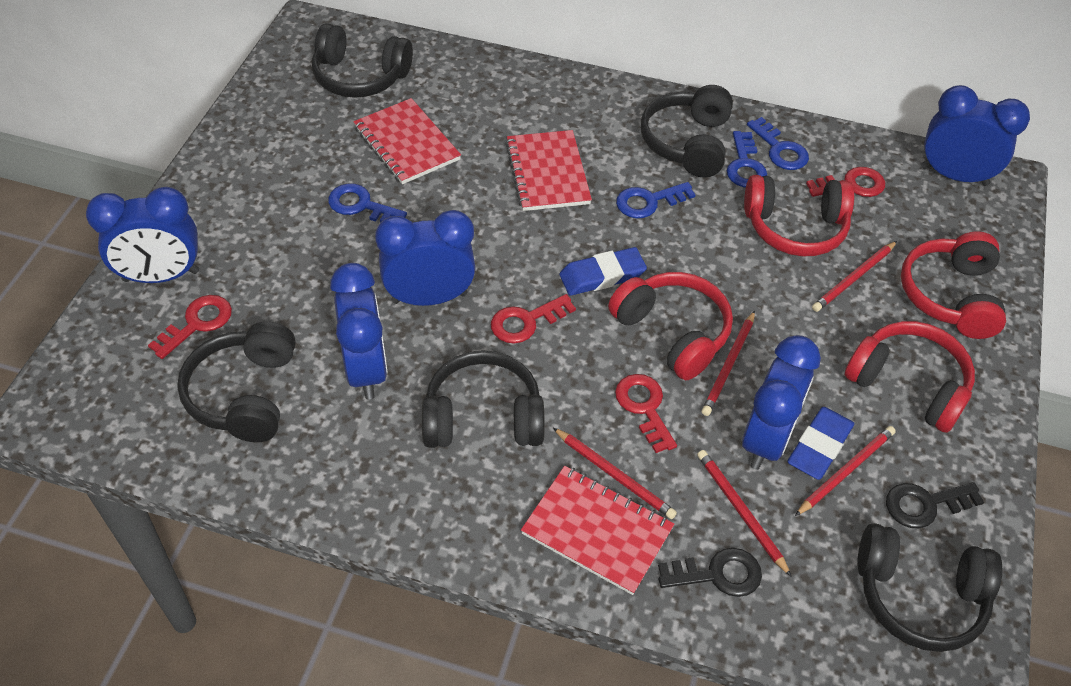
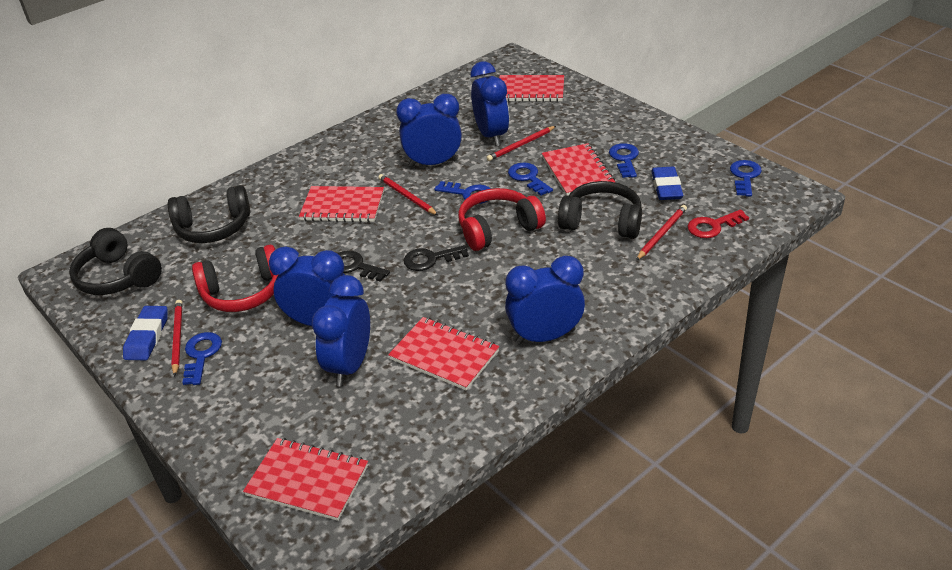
black headphones: [177,321,296,442] [312,23,413,98] [422,350,545,448] [641,85,733,178] [857,523,1002,652] = 5 -> [69,228,162,295] [168,185,250,243] [558,181,642,239] = 3
blue key: [328,183,407,223] [616,182,696,218] [727,131,767,188] [747,117,809,170] = 4 -> [182,332,222,385] [435,181,491,204] [508,163,553,196] [609,143,639,178] [730,160,762,197] = 5
red headphones: [608,272,733,380] [744,175,854,257] [845,321,975,433] [901,231,1006,339] = 4 -> [192,245,279,312] [458,188,546,251] = 2
red key: [148,295,232,359] [491,294,576,344] [615,374,677,453] [806,167,885,197] = 4 -> [687,209,749,238] = 1
red notebook: [353,98,461,184] [505,130,592,211] [521,466,674,595] = 3 -> [243,438,368,521] [299,186,384,222] [388,317,499,391] [499,75,564,102] [542,143,615,196] = 5
red pencil: [553,428,677,519] [697,450,792,577] [702,310,755,416] [795,426,896,516] [812,241,897,312] = 5 -> [171,300,182,377] [378,174,438,215] [486,126,556,161] [636,205,687,260] = 4

